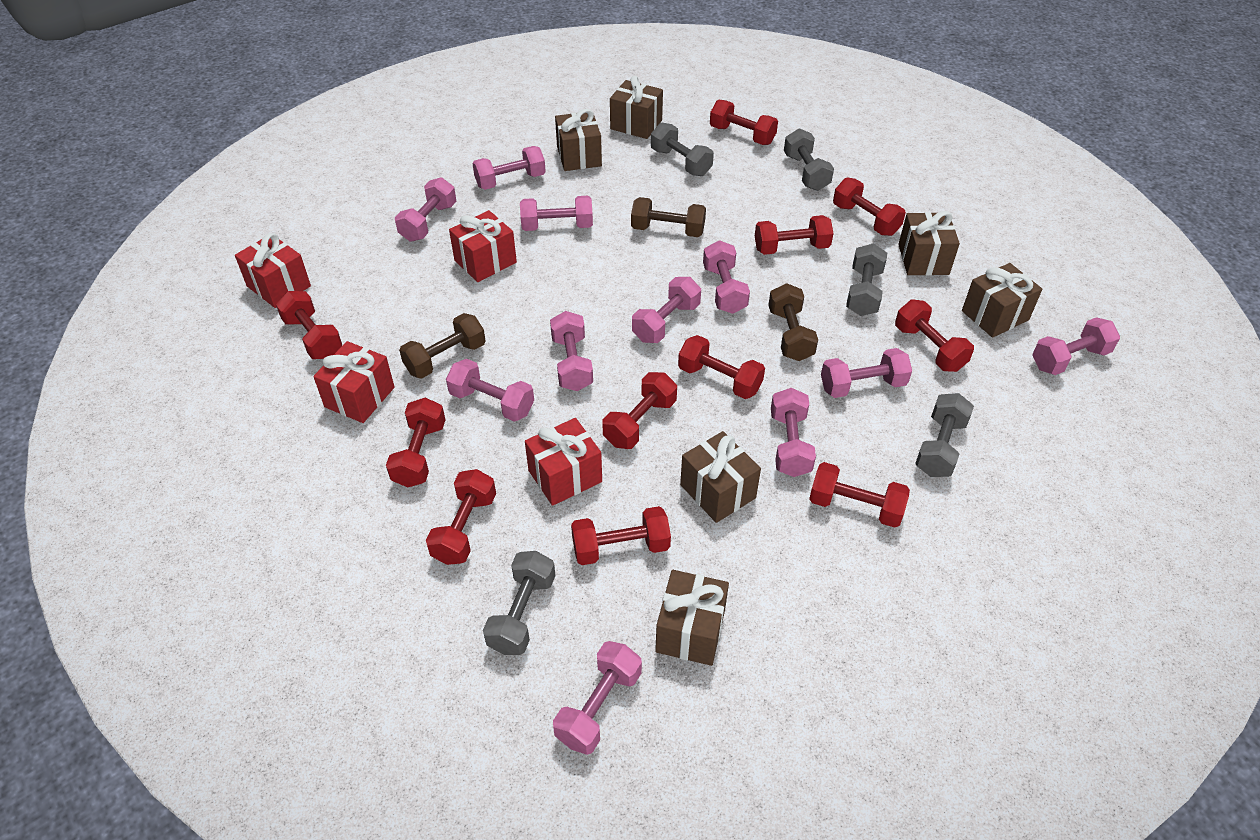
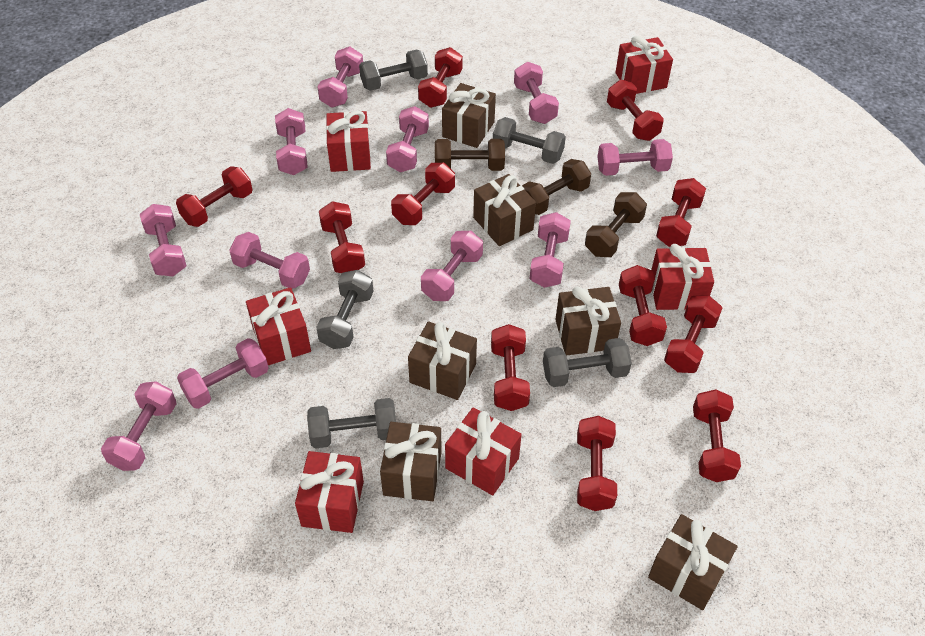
red gift: [235,233,311,308] [313,341,395,423] [449,210,517,282] [525,418,602,506] = 4 -> [246,287,311,365] [295,451,364,533] [326,111,371,172] [445,407,522,496] [615,36,673,94] [651,244,714,310] = 6

